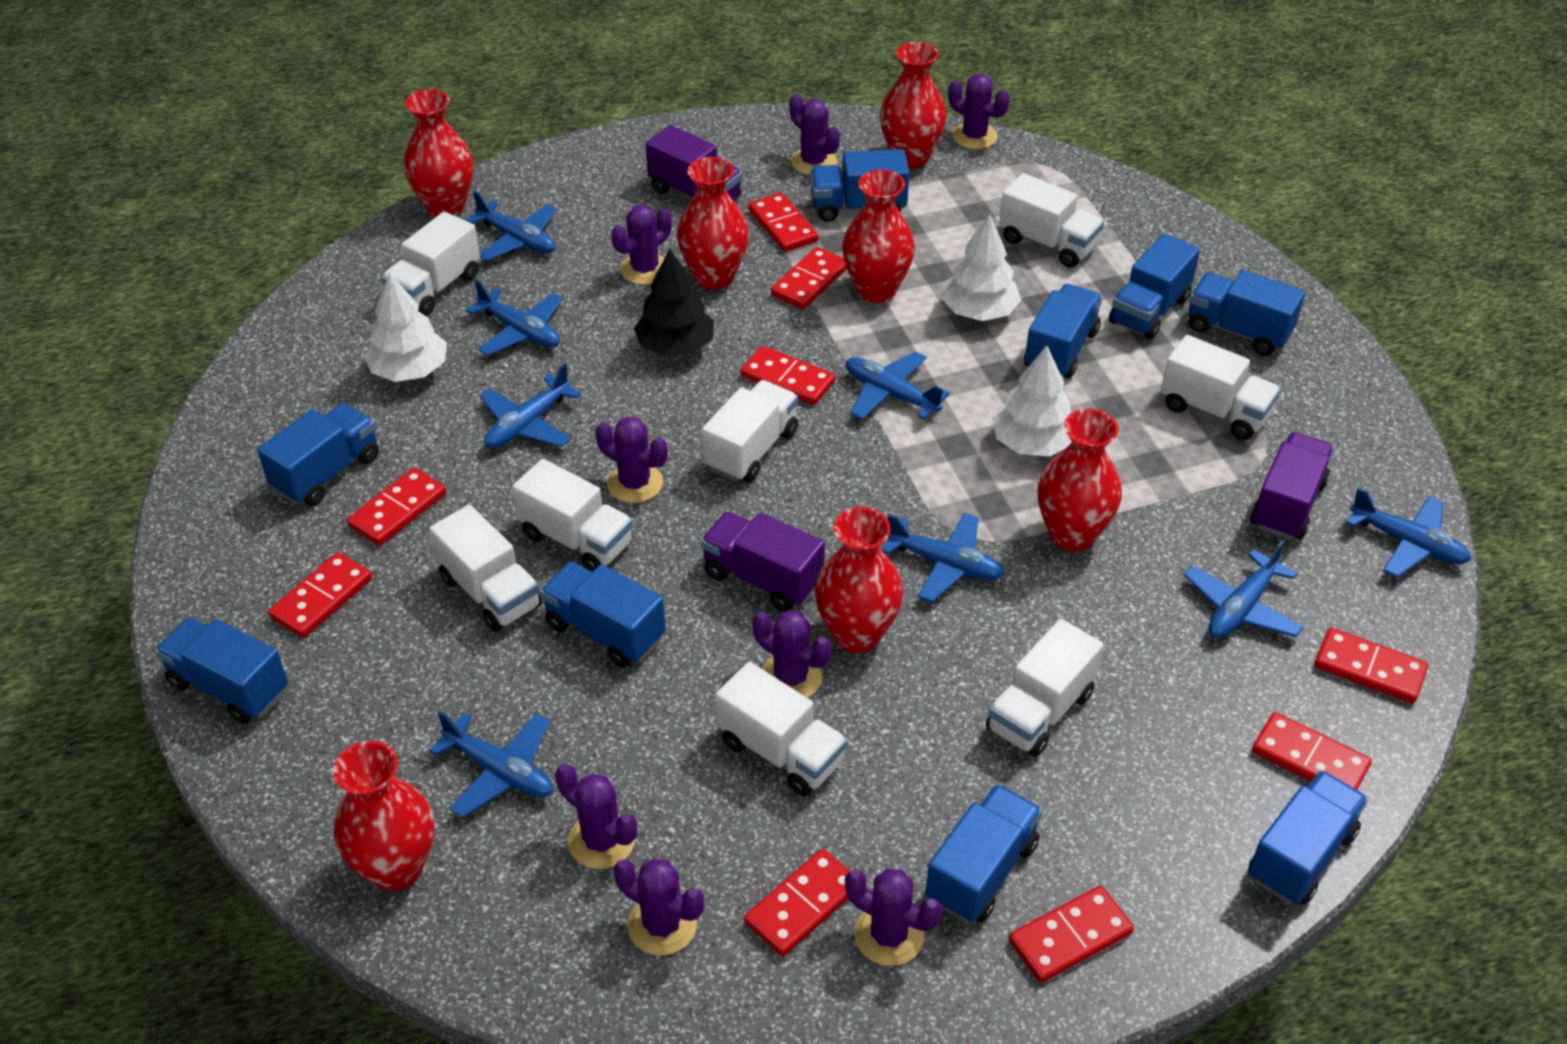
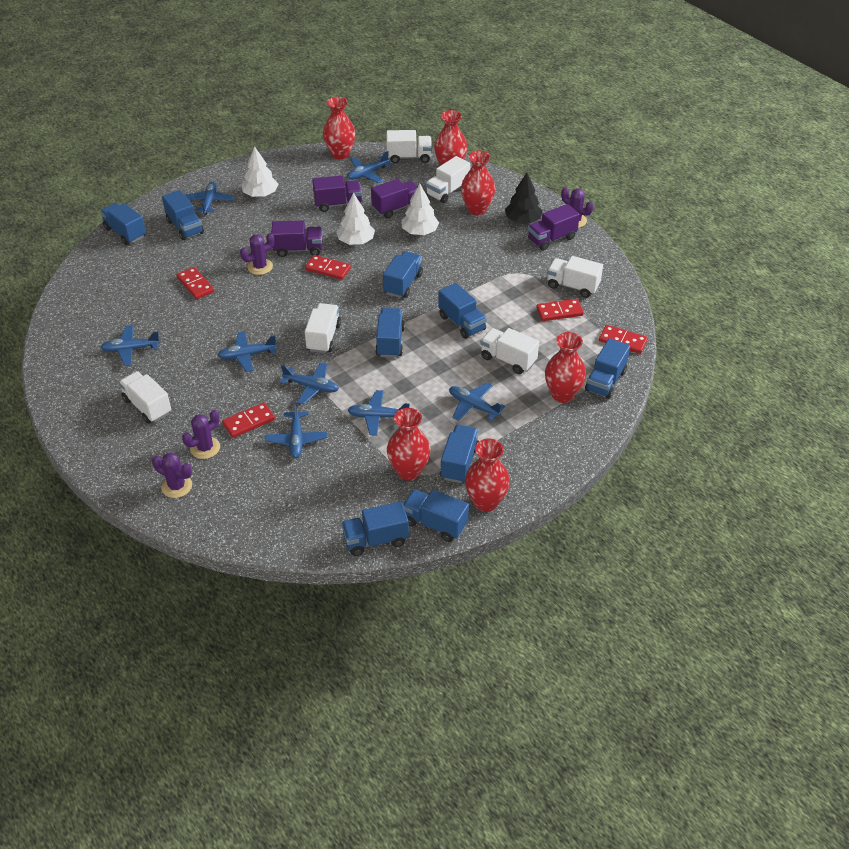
purple cactus: [555,764,637,869] [595,417,668,503] [611,205,672,285] [614,858,704,956] [752,610,831,698] [789,94,840,175] [845,869,942,966] [948,74,1010,149] = 8 -> [152,453,192,498] [182,410,220,459] [240,233,275,275] [561,187,594,228] = 4
purple truck: [646,125,742,200] [701,512,825,612] [1250,432,1334,540] = 3 -> [271,221,323,257] [312,176,362,212] [371,179,418,218] [528,204,580,251] = 4
red domino: [268,552,372,638] [347,467,446,546] [741,346,835,405] [744,849,850,956] [748,193,819,252] [771,247,847,309] [1009,886,1134,983] [1252,712,1372,790] [1315,627,1428,703] = 9 -> [176,267,214,299] [222,403,275,438] [305,255,351,280] [536,299,584,321] [599,325,648,354] = 5
red vase: [333,741,435,891] [404,89,473,217] [677,157,749,289] [815,507,903,653] [842,170,915,303] [880,42,947,169] [1038,409,1122,551] = 7 -> [323,97,355,159] [387,408,431,481] [434,110,467,166] [461,151,495,216] [465,439,510,512] [545,332,586,403] = 6
white truck: [381,212,480,316] [429,505,542,632] [512,459,633,572] [702,380,798,482] [715,662,847,797] [986,619,1104,757] [999,173,1104,268] [1161,335,1281,440] = 8 -> [119,371,171,424] [305,303,341,353] [386,130,432,163] [426,156,470,203] [480,328,539,374] [547,256,603,298] = 6

